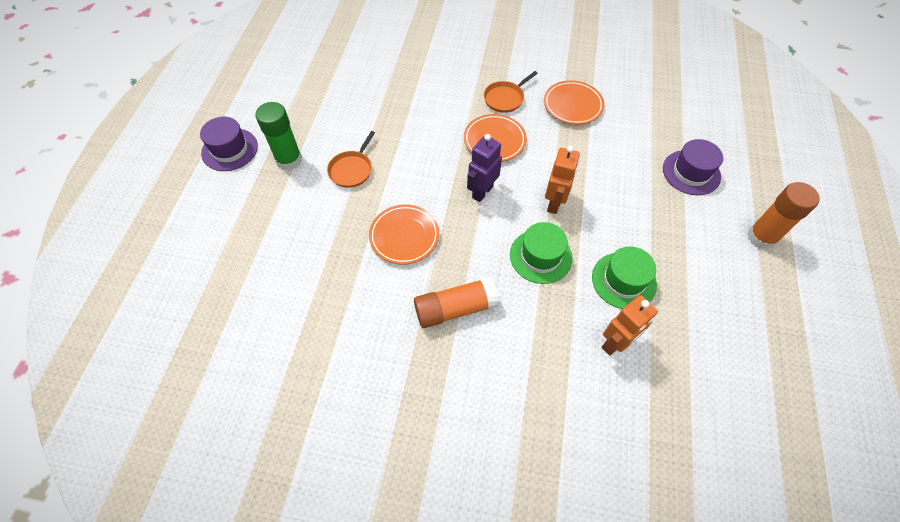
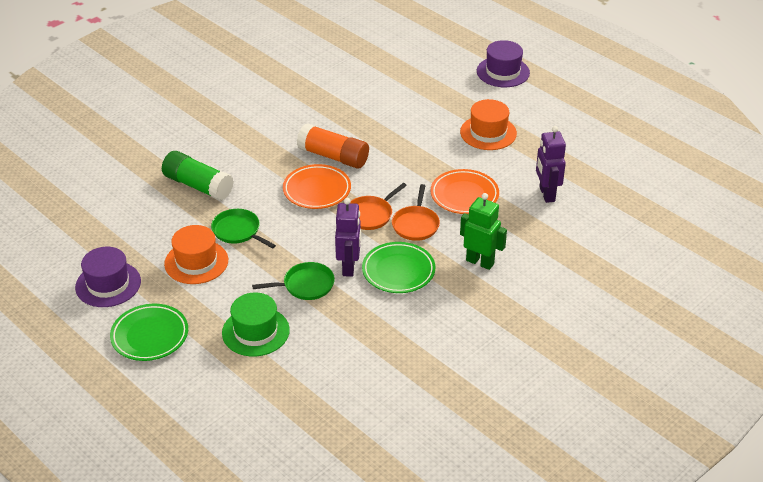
green hat: [510,222,572,284] [592,246,657,309] = 2 -> [222,292,290,357] = 1
green pan: none = 0 -> [211,209,276,249] [252,262,335,300] = 2
green plate: none = 0 -> [110,304,188,361] [362,242,435,293] = 2
green robot: none = 0 -> [460,193,507,270] = 1
orange glue stick: [414,277,499,328] [747,182,820,250] = 2 -> [297,123,369,169] = 1
orange hat: none = 0 -> [164,225,228,284] [460,99,517,150] = 2
orange plate: [369,205,439,265] [464,114,527,162] [544,80,605,125] = 3 -> [283,164,351,209] [431,169,499,214] = 2
orange robot: [545,146,580,214] [602,295,658,355] = 2 -> none = 0
purple robot: [467,134,502,202] = 1 -> [335,198,361,277] [536,126,566,203] = 2

